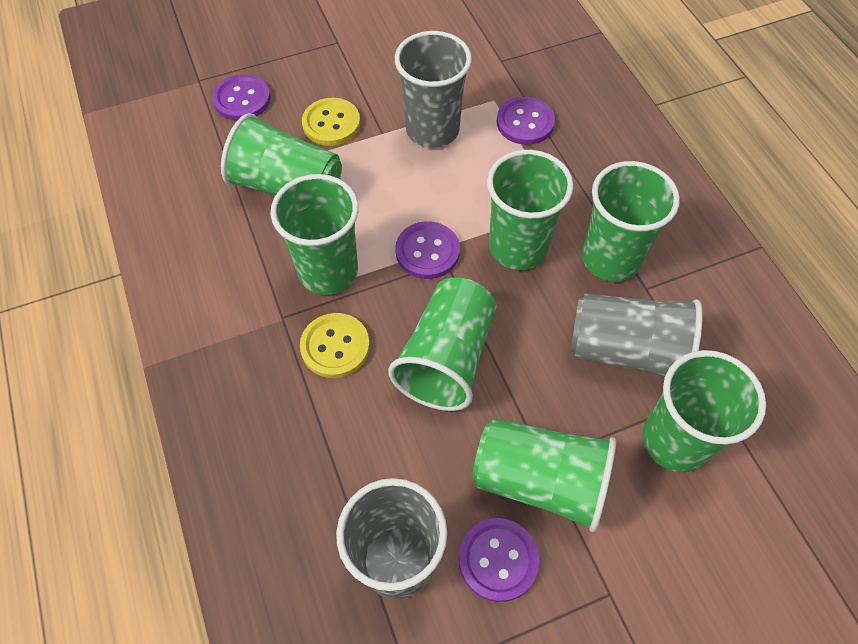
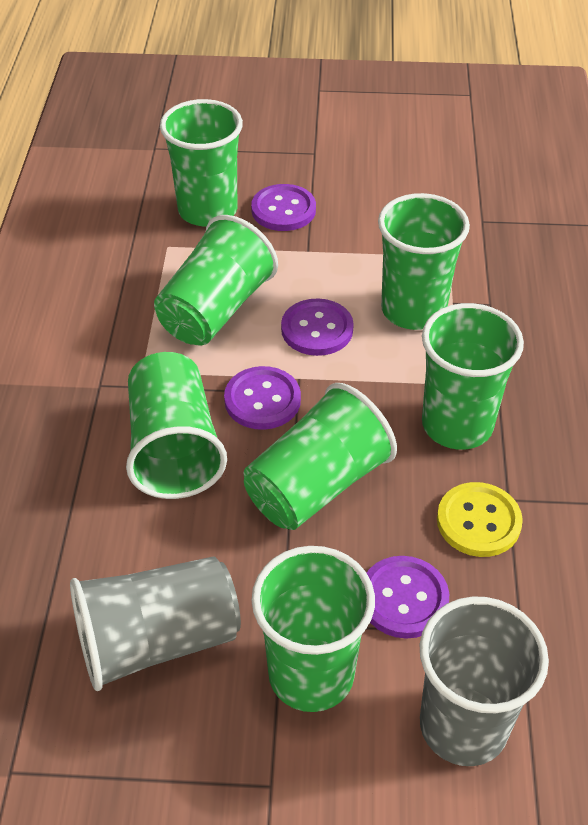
grey cup: [336,478,447,599] [395,31,472,148] [570,293,703,377] = 3 -> [70,556,241,691] [420,596,549,766] = 2
yellow button: [300,313,370,378] [302,98,360,146] = 2 -> [437,482,523,557] = 1

